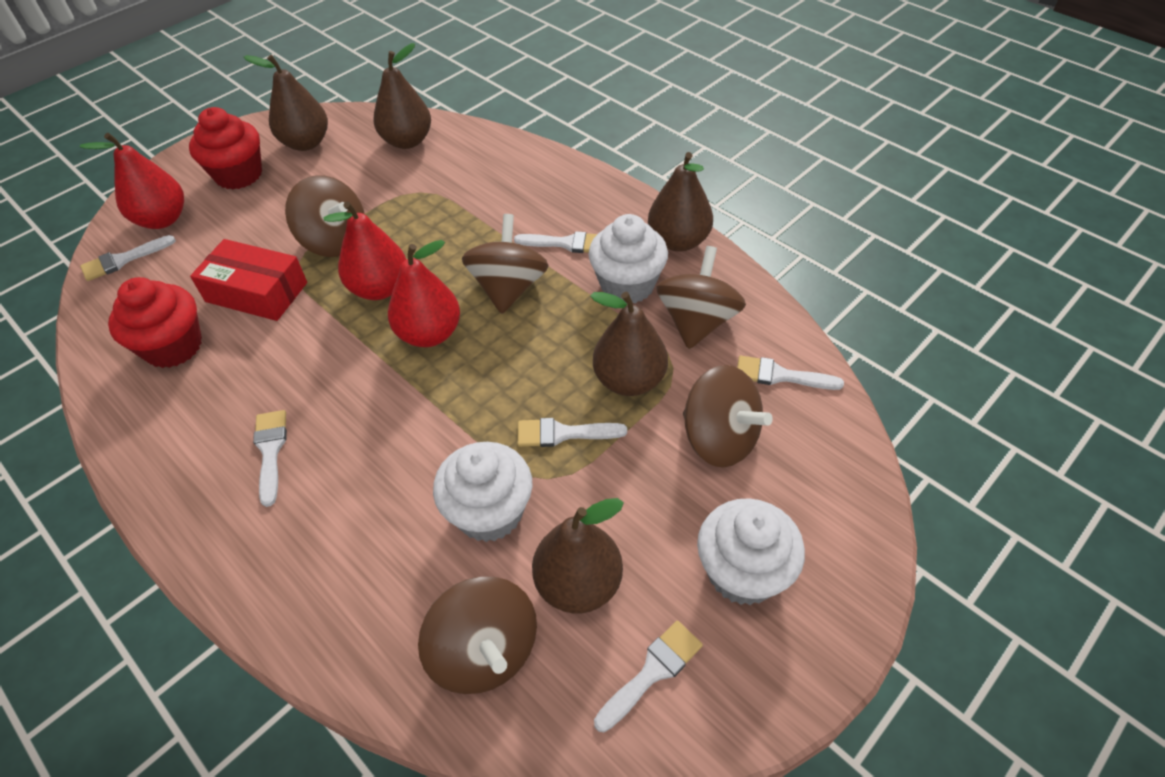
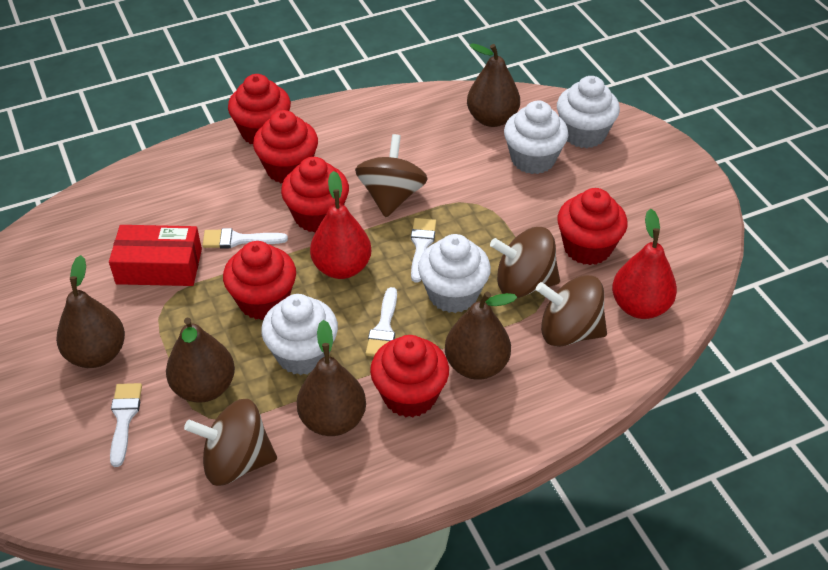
brown spinning top: [285,175,365,257] [418,577,537,694] [462,214,548,314] [656,246,746,349] [683,365,773,467] = 5 -> [184,399,277,486] [355,134,428,217] [490,227,560,298] [536,275,607,347] = 4
red cupcake: [108,277,202,368] [189,107,262,190] = 2 -> [223,241,296,320] [228,74,291,144] [253,110,318,183] [281,157,349,233] [370,335,449,418] [557,188,627,265] = 6
red pear: [80,133,184,229] [324,201,406,300] [388,240,460,347] = 3 -> [310,171,372,279] [612,209,677,319] = 2
white brush: [80,235,176,281] [253,410,287,507] [514,231,597,253] [517,418,627,447] [594,621,703,732] [737,356,844,390] = 6 -> [110,383,142,467] [202,228,288,249] [366,287,397,356] [411,218,436,283] = 4
white cupcake: [433,442,533,542] [588,214,668,303] [697,498,805,605] = 3 -> [261,294,338,375] [418,234,491,313] [504,100,568,174] [557,76,620,148] = 4

